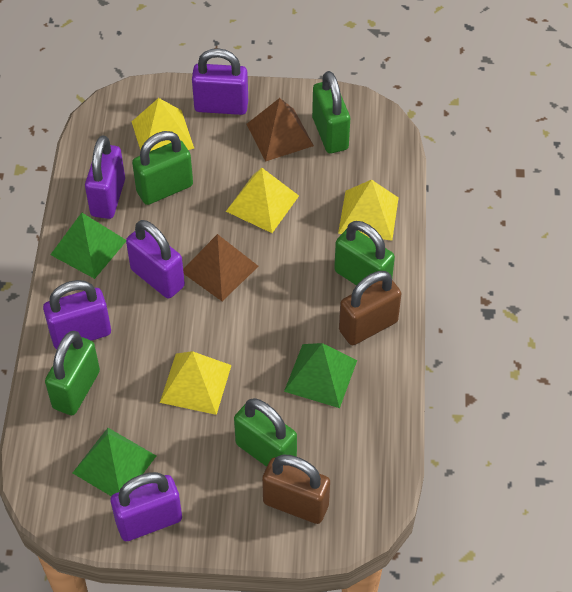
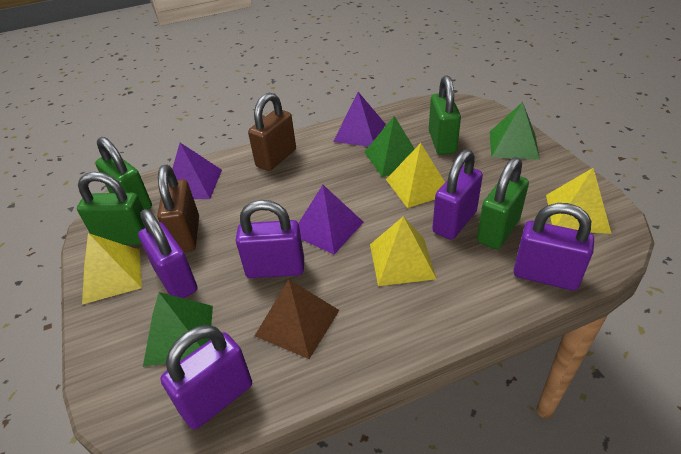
brown pyramid: [183,234,259,301] [246,98,314,162] = 2 -> [255,279,339,359] = 1
green padlock: [45,331,100,415] [132,131,193,205] [234,398,297,467] [312,71,350,153] [334,221,395,286] = 5 -> [77,172,145,245] [95,137,152,209] [429,75,461,155] [477,157,529,249] = 4
purple pyramid: none = 0 -> [172,143,222,199] [298,185,364,255] [333,92,385,147] = 3

